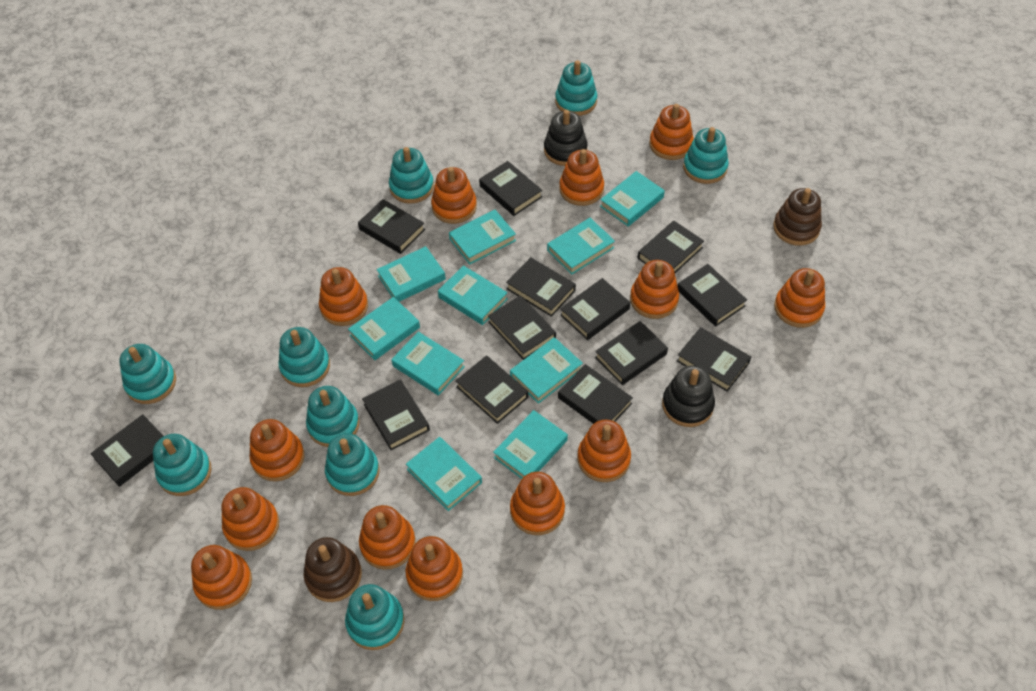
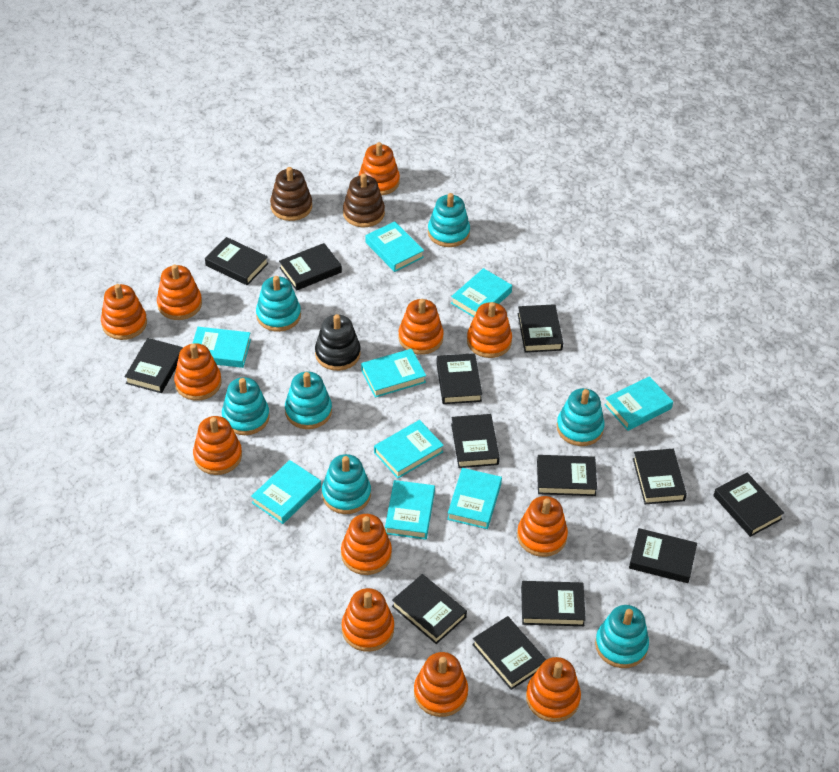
black stacking toy: [544,110,588,166] [662,365,715,427] = 2 -> [315,314,361,371] = 1
orange stacking toy: [191,545,252,610] [221,487,279,551] [250,419,304,481] [319,267,368,326] [359,505,416,570] [405,536,463,601] [431,167,477,224] [510,472,565,535] [559,149,604,206] [578,420,631,482] [630,260,679,319] [649,104,694,160] [774,268,825,328] = 13 -> [101,284,147,340] [157,264,202,320] [174,343,222,400] [193,416,242,475] [341,514,392,575] [342,588,394,652] [359,142,400,196] [399,299,444,355] [414,652,468,717] [467,302,512,358] [517,496,568,557] [526,657,581,722] = 12
turquoise book: [348,297,420,360] [377,246,446,302] [391,332,465,396] [406,437,482,511] [438,265,508,325] [449,210,516,265] [493,410,568,479] [510,337,583,404] [547,218,615,275] [600,171,665,227] = 10 -> [192,327,251,368] [251,460,321,524] [361,349,426,398] [365,221,424,272] [374,420,444,479] [385,480,435,540] [447,468,502,529] [451,268,512,317] [604,376,673,431] = 9
turquoise stacking toy: [119,344,176,404] [153,434,212,496] [279,327,330,387] [306,386,359,447] [325,433,380,496] [345,584,404,650] [389,147,434,204] [555,60,597,116] [683,127,729,184] = 9 -> [222,377,270,435] [256,276,301,332] [285,372,332,429] [322,454,371,514] [428,193,470,247] [557,388,605,446] [595,605,649,668] = 7

